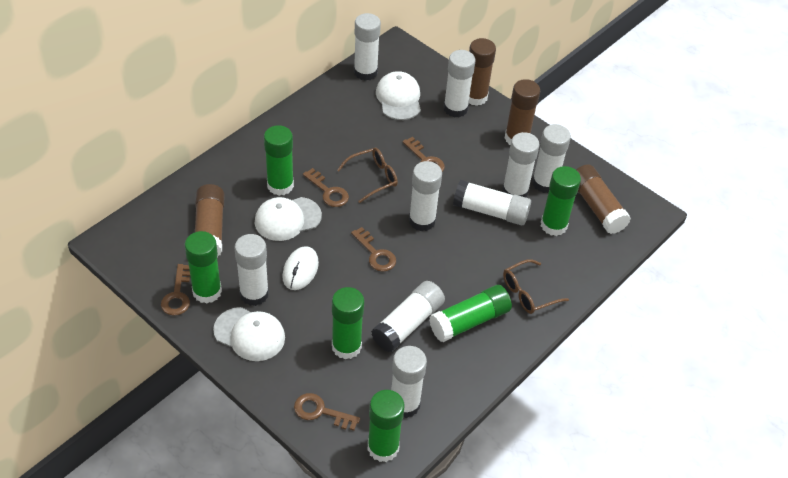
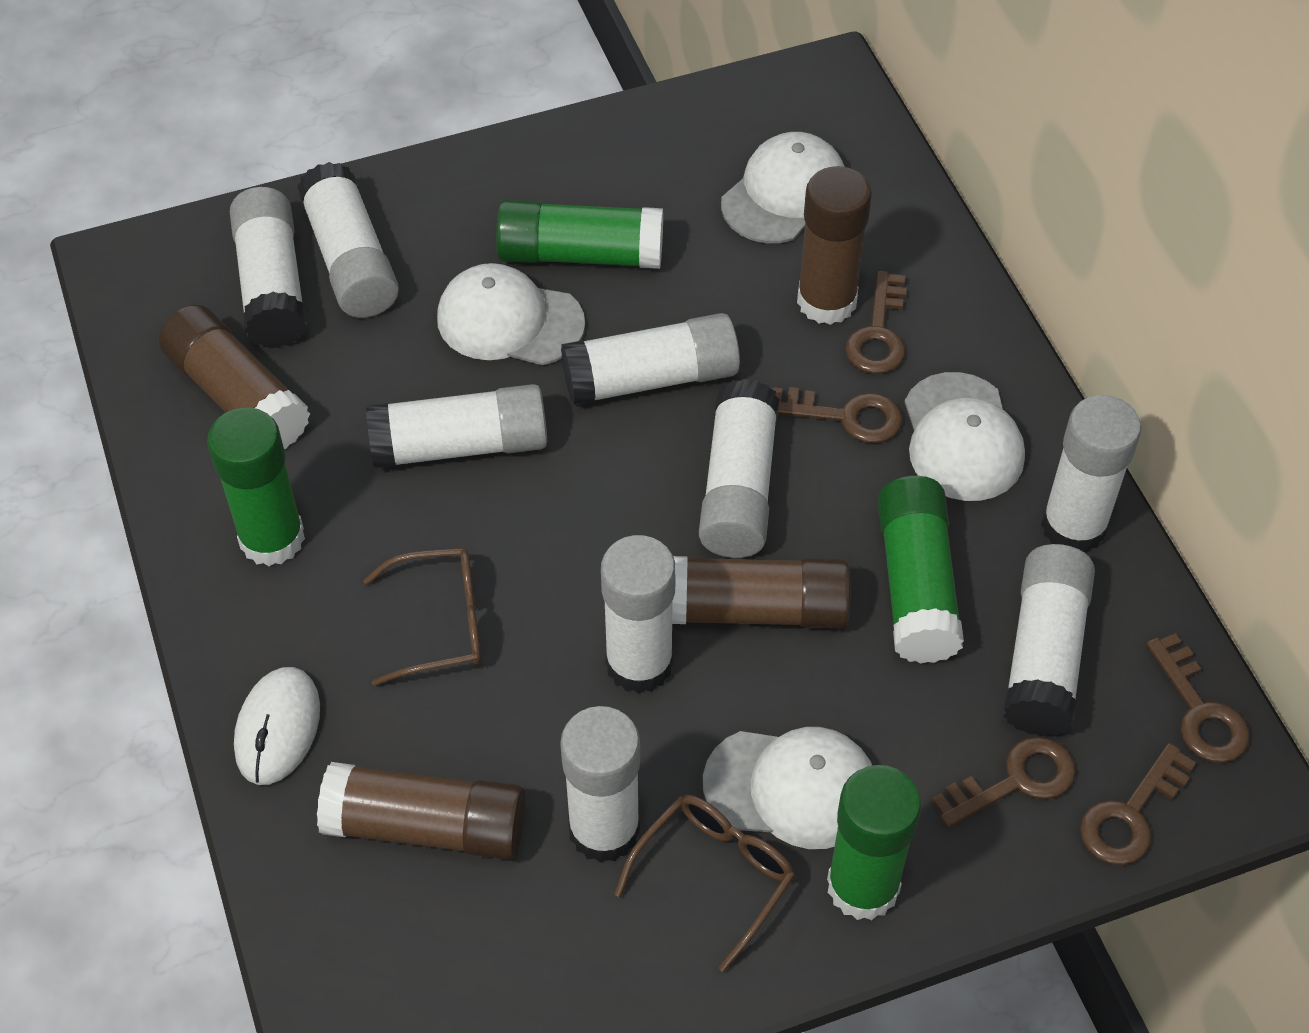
green glue stick: [185,231,222,304] [264,125,294,196] [332,287,364,359] [368,390,405,462] [429,285,512,342] [541,166,581,236] = 6 -> [207,407,305,566] [496,200,663,269] [827,765,921,920] [878,476,964,664] = 4
white cap: [213,307,285,361] [255,197,322,241] [376,71,421,120] = 3 -> [437,263,585,365] [703,727,872,849] [721,132,845,243] [905,372,1025,501] = 4

